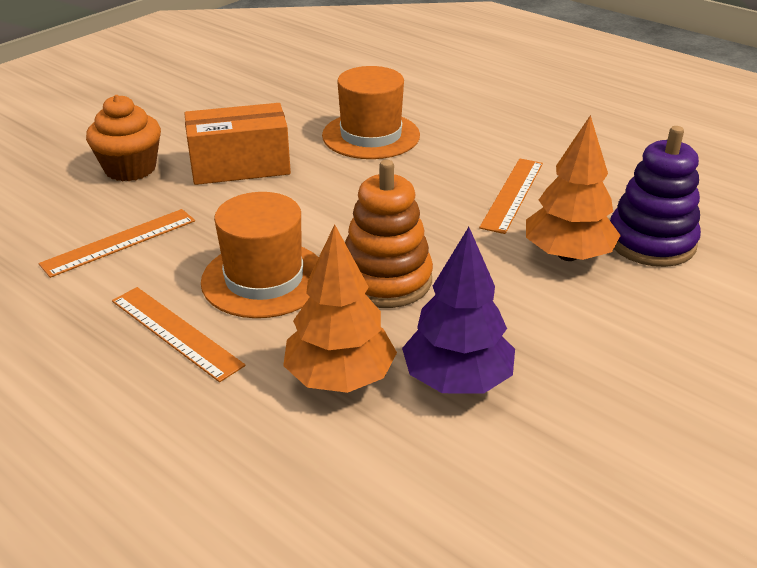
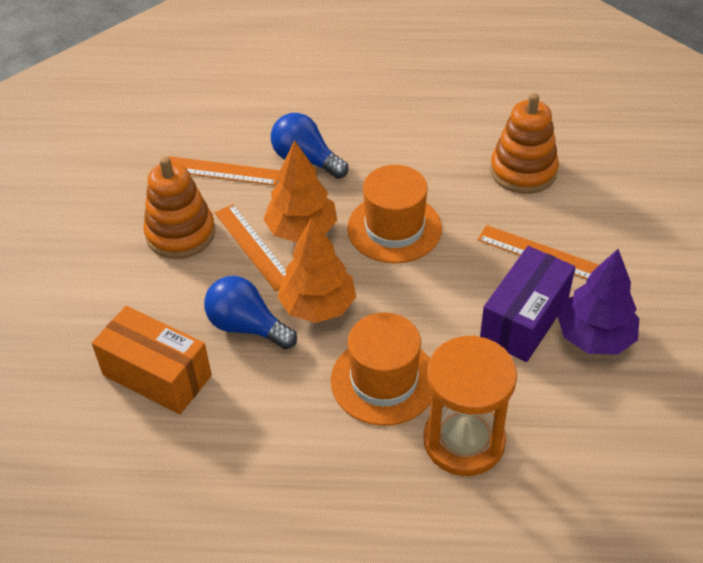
blue light bulb: none = 0 -> [204,276,297,349] [271,113,348,179] = 2
orange cupcake: [86,95,161,181] = 1 -> none = 0
orange hourglass: none = 0 -> [423,335,517,476] = 1
orange stacking toy: [345,160,433,308] = 1 -> [143,157,215,259] [490,93,559,194] = 2
purple box: none = 0 -> [480,246,575,362] = 1
purple stacking toy: [610,126,701,267] = 1 -> none = 0

